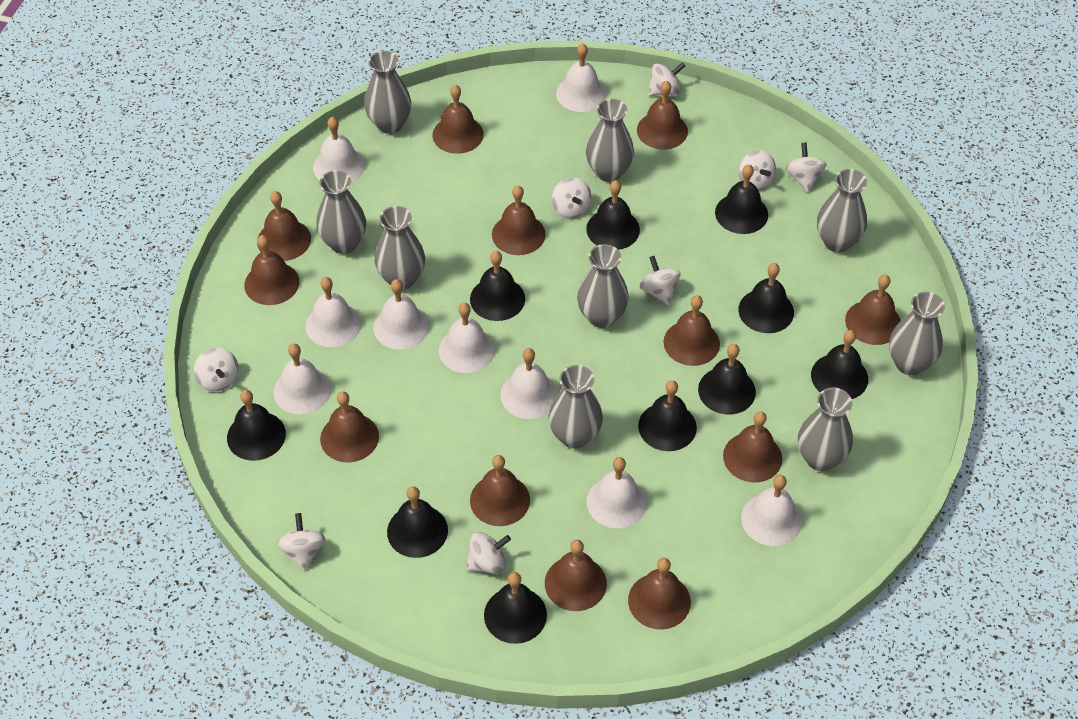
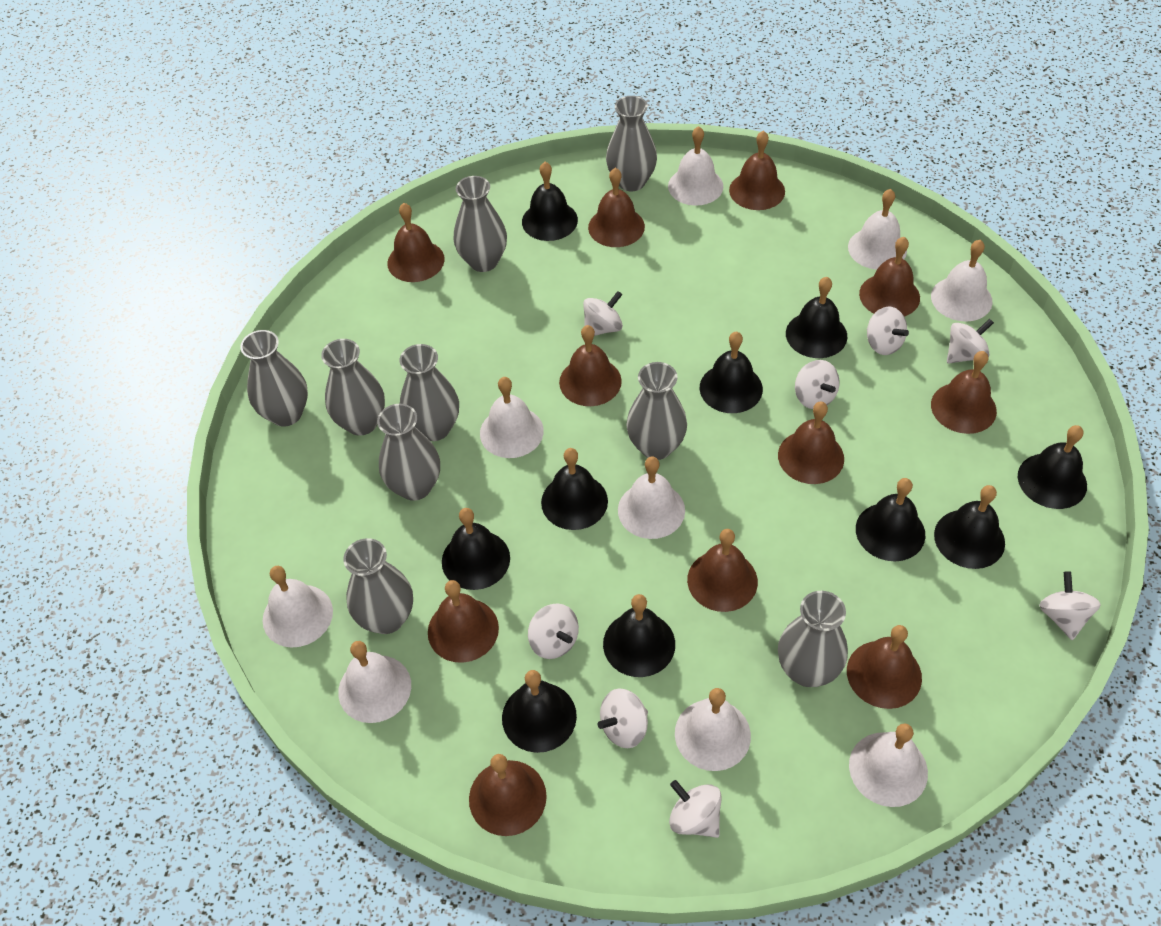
brown bell: [244,235,299,305] [257,191,311,261] [320,391,379,462] [433,85,484,154] [470,455,530,526] [492,186,546,255] [545,540,607,611] [628,558,691,630] [637,81,688,150] [664,295,720,366] [723,411,782,482] [845,275,901,345] = 12 -> [387,203,445,282] [428,580,499,663] [469,754,547,836] [559,325,622,406] [588,168,645,247] [687,529,758,612] [729,131,785,210] [778,402,844,484] [847,625,922,709] [859,237,920,317] [931,351,997,434] = 11

